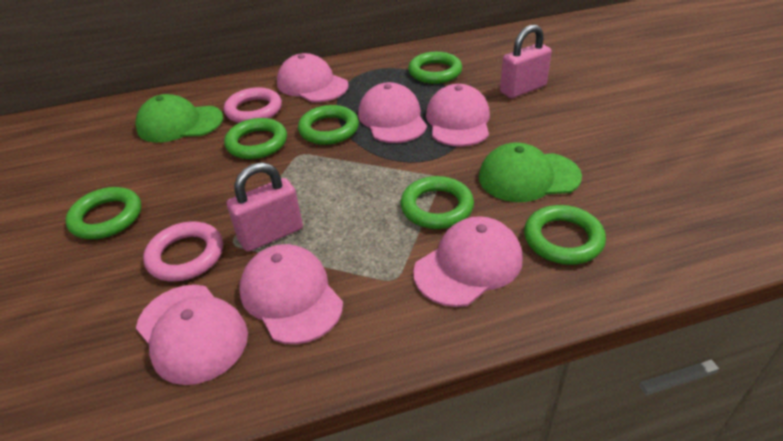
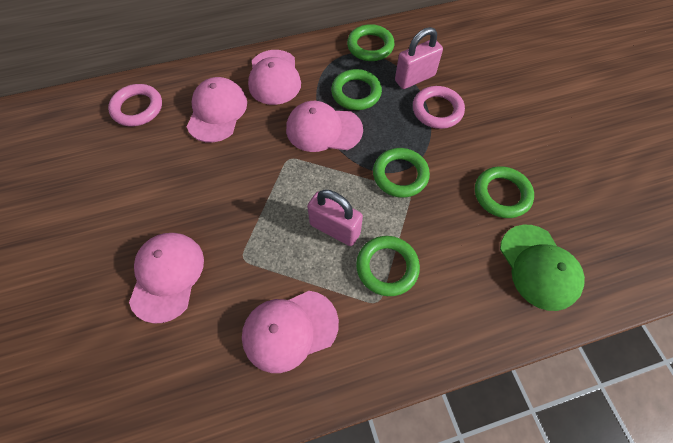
green cap: [135,94,223,142] [479,143,582,202] = 2 -> [500,225,585,311] = 1
green ring: [65,187,141,239] [224,118,287,159] [298,105,359,145] [400,176,474,229] [408,52,462,84] [524,205,606,265] = 6 -> [331,69,382,110] [347,24,394,61] [356,236,420,296] [373,148,430,198] [475,166,534,218] = 5
pink cap: [136,285,248,385] [240,244,343,344] [277,53,349,102] [358,82,427,143] [413,216,523,307] [426,84,490,147] = 6 -> [129,233,204,324] [187,77,247,143] [242,291,339,373] [248,50,301,105] [286,101,363,152] = 5

